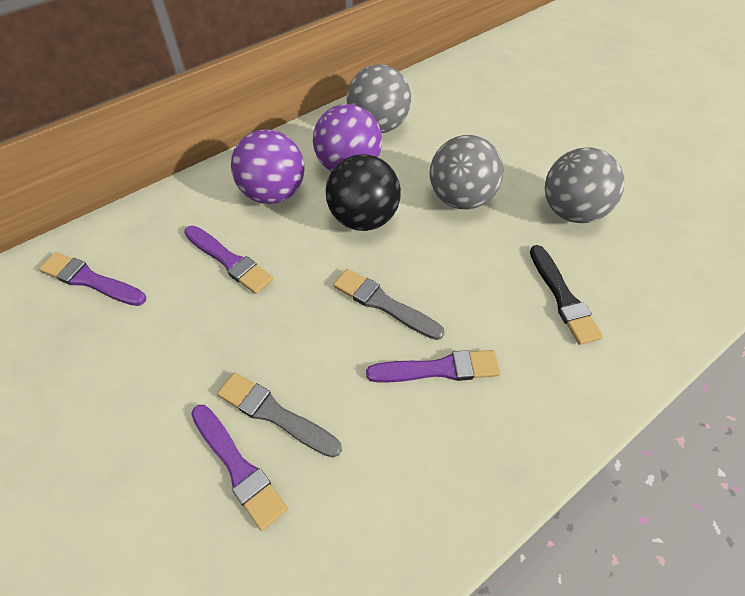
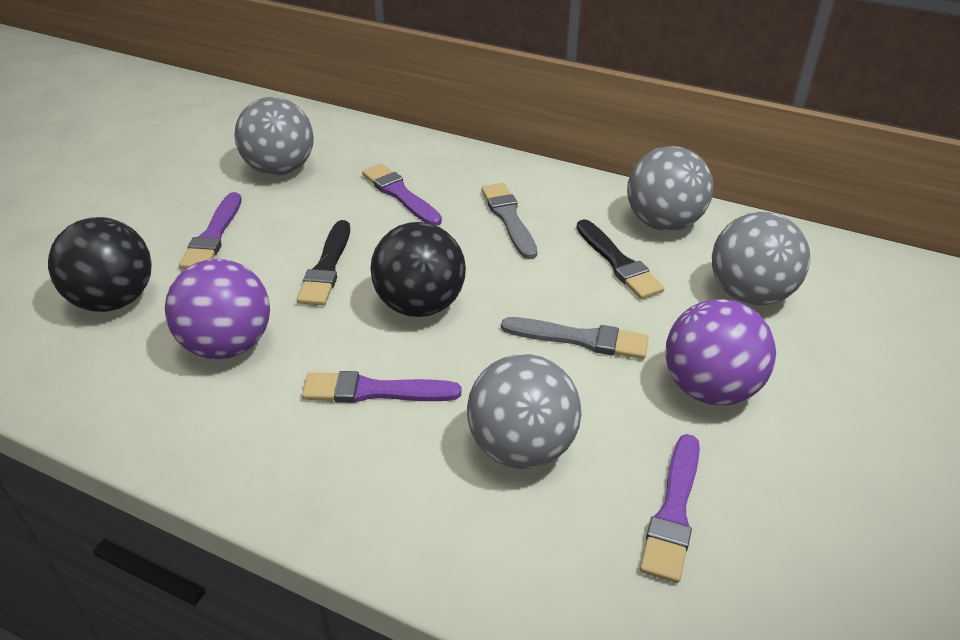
black ball: [326,154,401,231] = 1 -> [48,217,152,312] [370,222,466,317] = 2
black brush: [530,245,603,345] = 1 -> [297,220,350,305] [576,219,664,299] = 2
grey ball: [347,64,411,133] [429,135,503,209] [545,148,624,223] = 3 -> [234,97,314,176] [467,354,581,469] [627,146,713,231] [712,212,810,306] = 4

